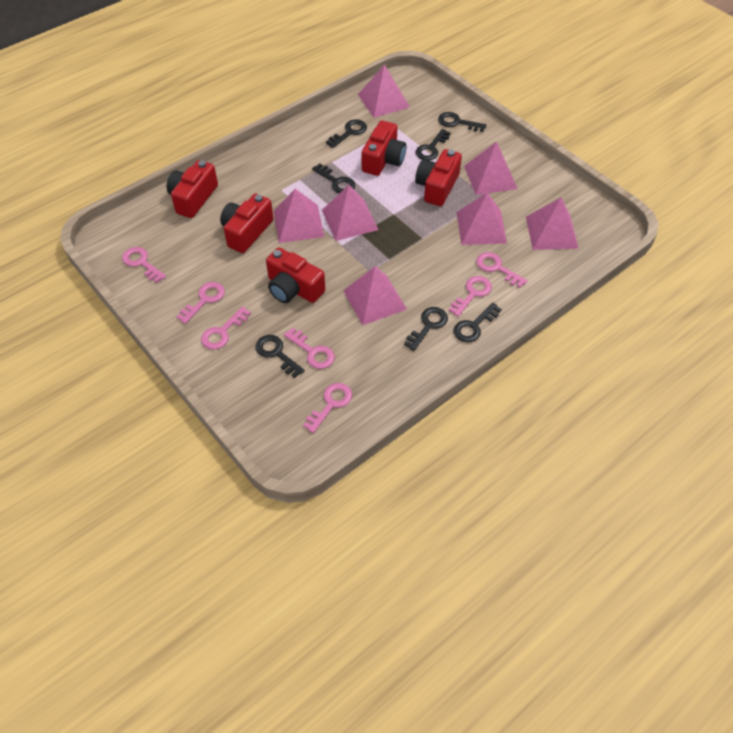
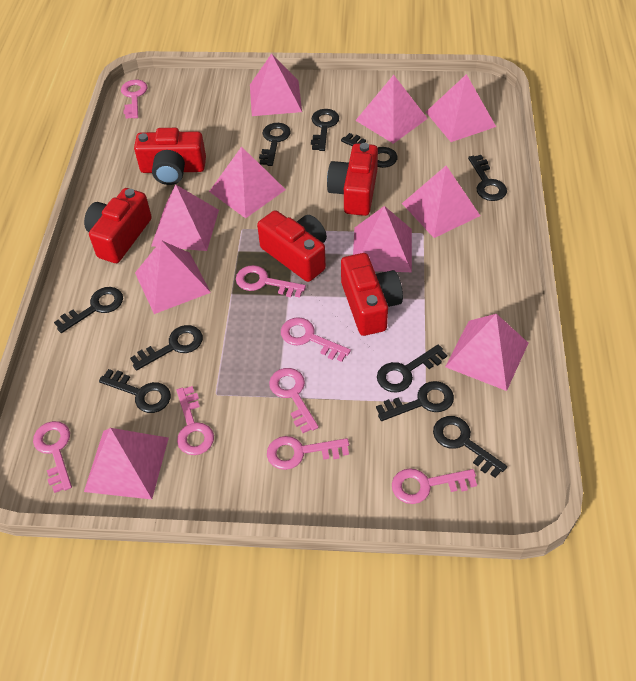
black key: [256,335,305,378] [312,163,355,193] [326,119,367,148] [404,307,448,351] [415,129,451,161] [438,112,487,132] [454,303,502,343] = 7 -> [54,287,123,333] [99,369,171,413] [130,325,203,371] [259,123,291,166] [311,109,339,151] [341,133,398,168] [376,381,454,421] [377,344,447,392] [433,416,507,478] [468,155,507,201] = 10
pink key: [122,247,166,283] [177,282,225,324] [201,306,251,350] [284,328,335,369] [303,383,352,433] [449,276,492,317] [476,252,528,288] = 7 -> [33,421,72,493] [121,80,147,119] [176,386,214,455] [236,265,306,298] [267,436,349,470] [269,368,319,433] [281,317,351,362] [392,468,477,504] = 8
pink pyramid: [274,189,324,243] [322,185,379,241] [343,266,407,325] [358,65,410,118] [457,192,507,245] [464,141,518,195] [526,197,579,250] = 7 -> [84,428,169,499] [135,240,211,314] [151,185,219,251] [209,146,286,218] [250,53,302,116] [353,206,412,272] [355,75,428,144] [402,166,480,238] [426,74,496,142] [445,314,528,391] = 10

